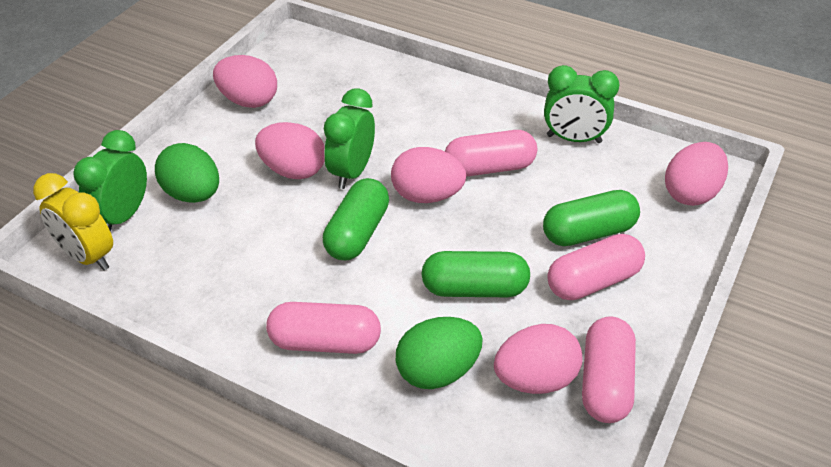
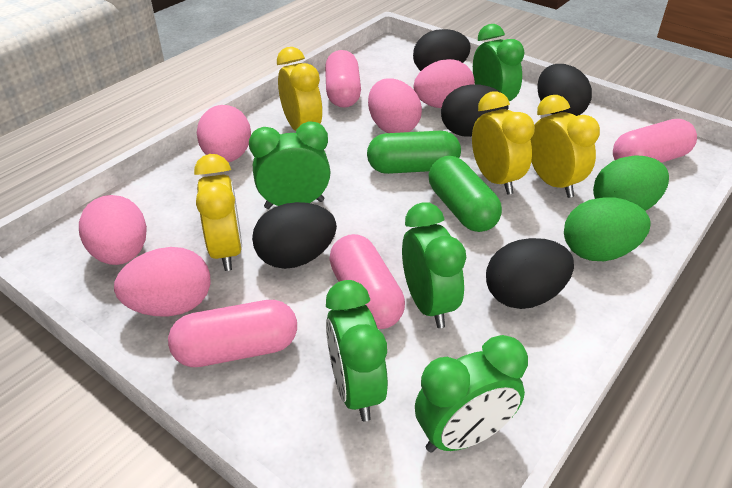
black egg: none = 0 -> [252,202,337,269] [413,29,471,71] [441,84,509,137] [486,238,574,309] [537,64,592,116] = 5
green capsule: [323,178,389,260] [421,251,530,297] [543,190,640,246] = 3 -> [367,131,461,174] [429,156,502,232] = 2
green clock: [73,130,147,232] [324,88,375,189] [544,65,620,143] = 3 -> [249,122,330,209] [326,280,388,422] [402,202,466,328] [415,335,528,453] [473,24,525,101] = 5
yellow clock: [33,173,113,271] = 1 -> [194,154,242,271] [277,47,323,131] [472,91,535,195] [530,95,600,198] = 4

